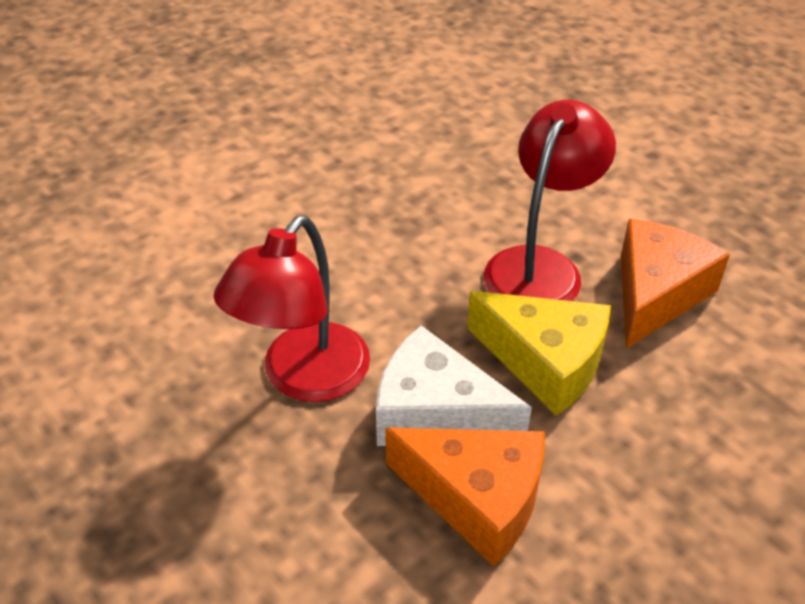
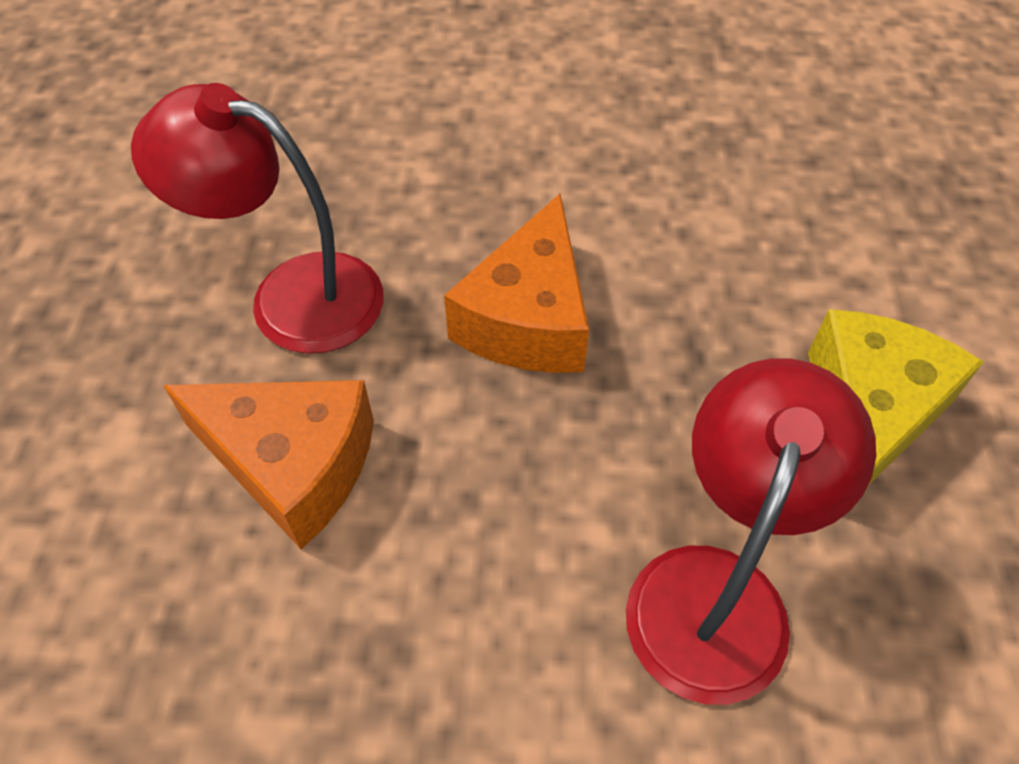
white cheese: [376,326,532,446] = 1 -> none = 0

